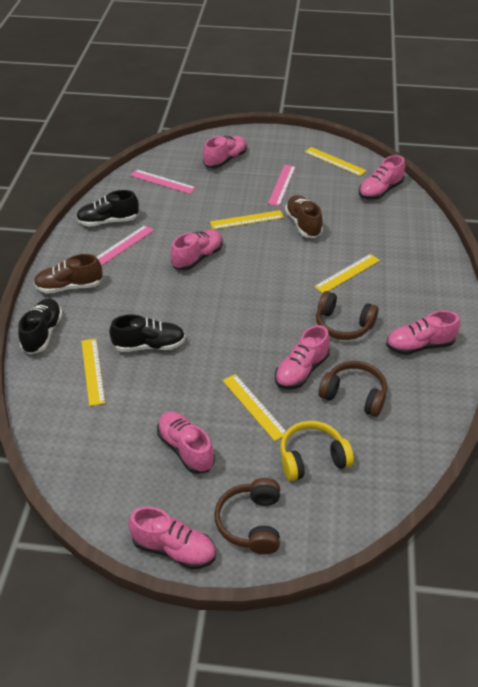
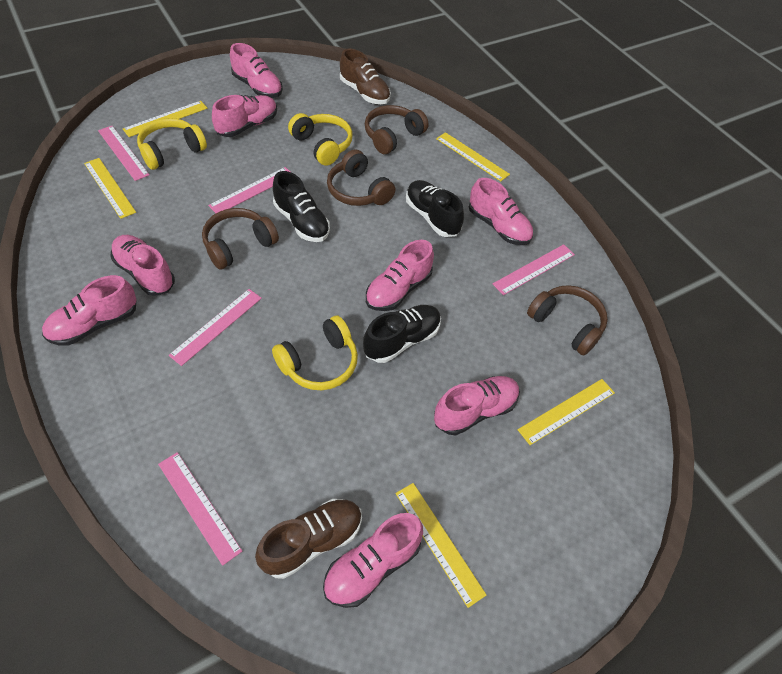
brown headphones: [214,478,280,554] [316,291,379,340] [318,361,387,417] = 3 -> [202,208,279,269] [327,149,395,206] [365,105,429,154] [527,285,608,356] = 4
pink ruler: [97,225,154,266] [130,169,196,194] [268,165,296,206] = 3 -> [98,126,150,181] [158,452,242,566] [168,289,262,366] [208,167,290,213] [493,244,575,295] = 5
pink shoe: [128,507,216,569] [157,412,215,474] [170,230,223,270] [203,136,247,168] [275,325,330,389] [359,155,405,200] [386,310,460,355] = 7 -> [42,275,137,346] [110,235,175,296] [212,95,277,137] [230,43,283,98] [323,513,423,608] [366,240,434,311] [434,376,520,436] [469,178,533,245] = 8
yellow headphones: [280,421,354,481] = 1 -> [137,118,207,170] [272,316,358,390] [288,113,353,166] = 3

